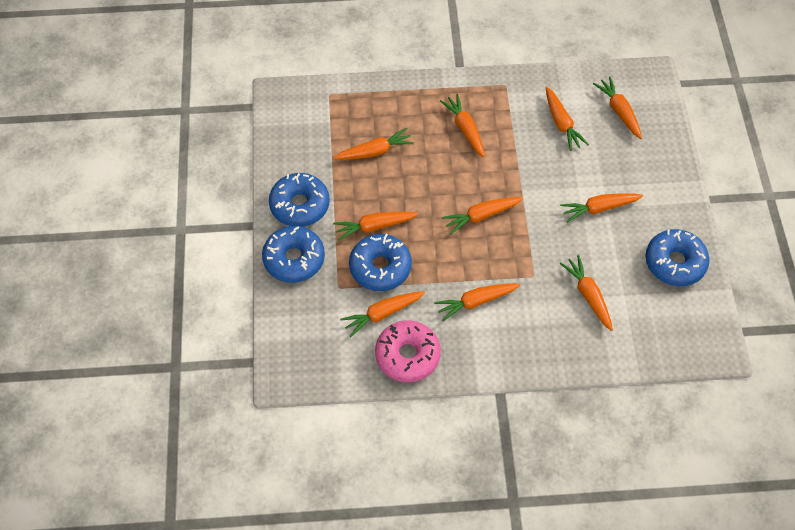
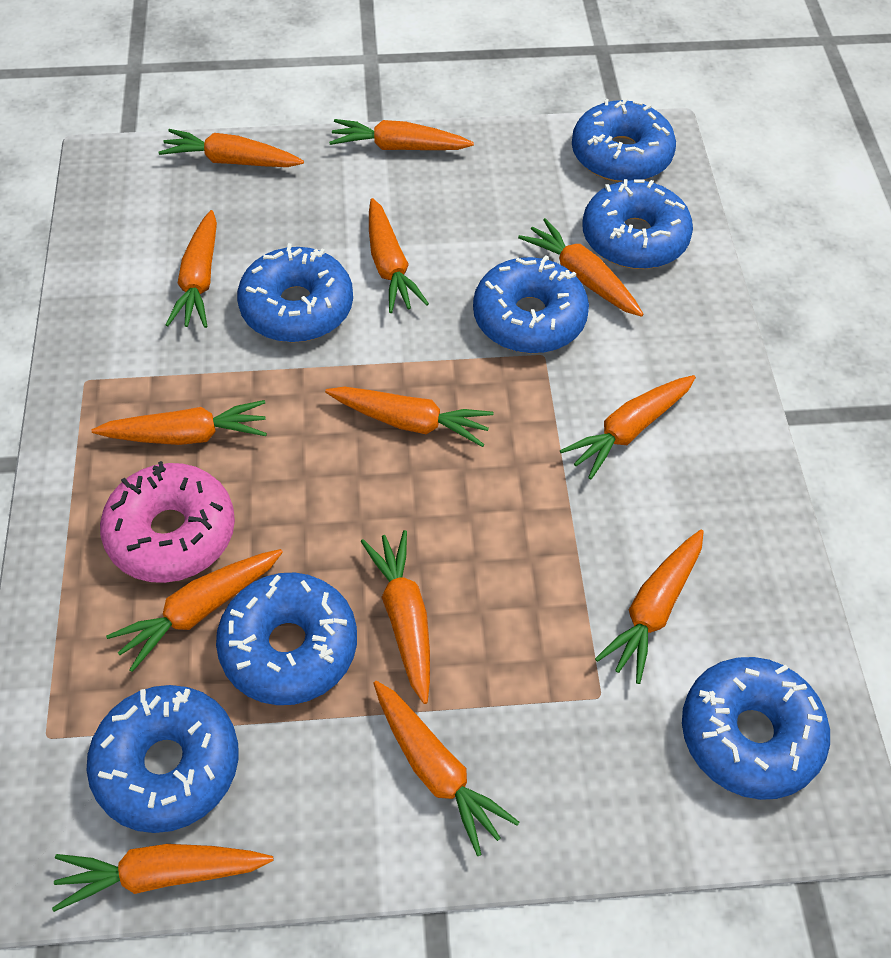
blue donut: [262,226,325,283] [269,173,330,227] [349,234,412,291] [645,229,709,286] = 4 -> [86,685,239,833] [216,573,357,705] [237,243,353,342] [473,255,589,354] [572,98,676,182] [582,179,693,269] [682,657,830,800] = 7
orange carrot: [333,212,418,241] [334,128,414,160] [340,291,425,337] [434,283,520,321] [440,94,485,157] [442,197,523,234] [546,87,589,151] [559,255,613,331] [560,193,643,222] [593,77,642,139] = 10 -> [52,844,274,912] [91,400,267,445] [106,549,283,672] [158,129,304,167] [166,210,217,328] [325,387,494,447] [329,119,474,150] [361,530,430,704] [369,198,429,313] [373,681,519,856] [518,218,644,317] [560,375,696,479] [595,529,704,684] = 13

